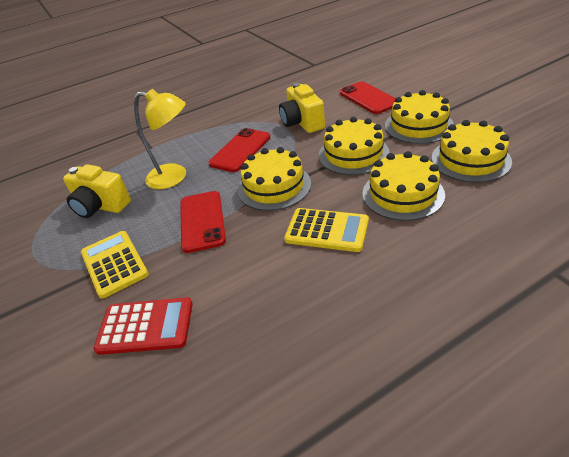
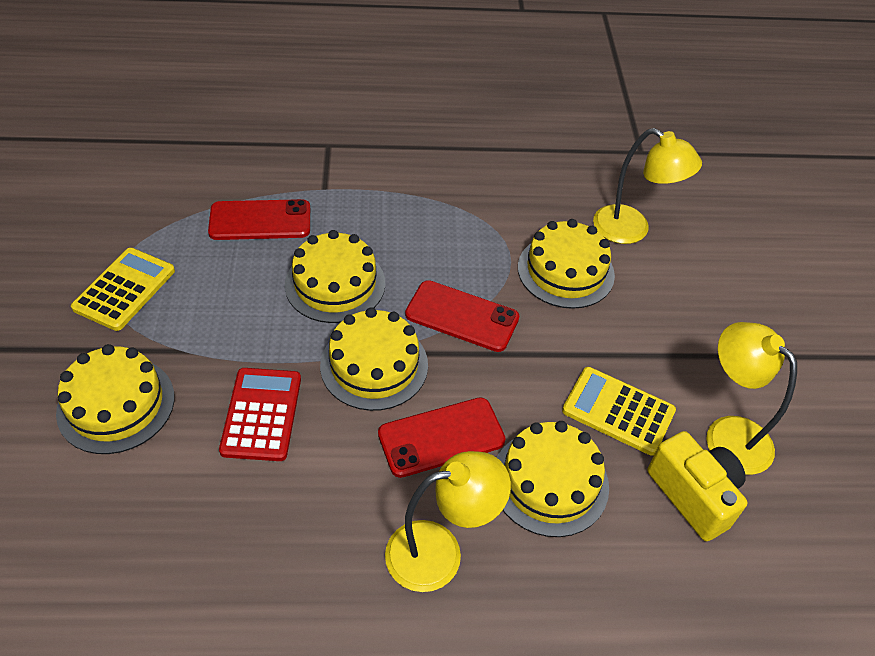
yellow camera: [63,164,131,218] [279,83,325,133] = 2 -> [648,431,748,541] = 1
yellow lamp: [134,89,186,189] = 1 -> [385,451,511,592] [593,128,702,244] [706,322,797,475] = 3

